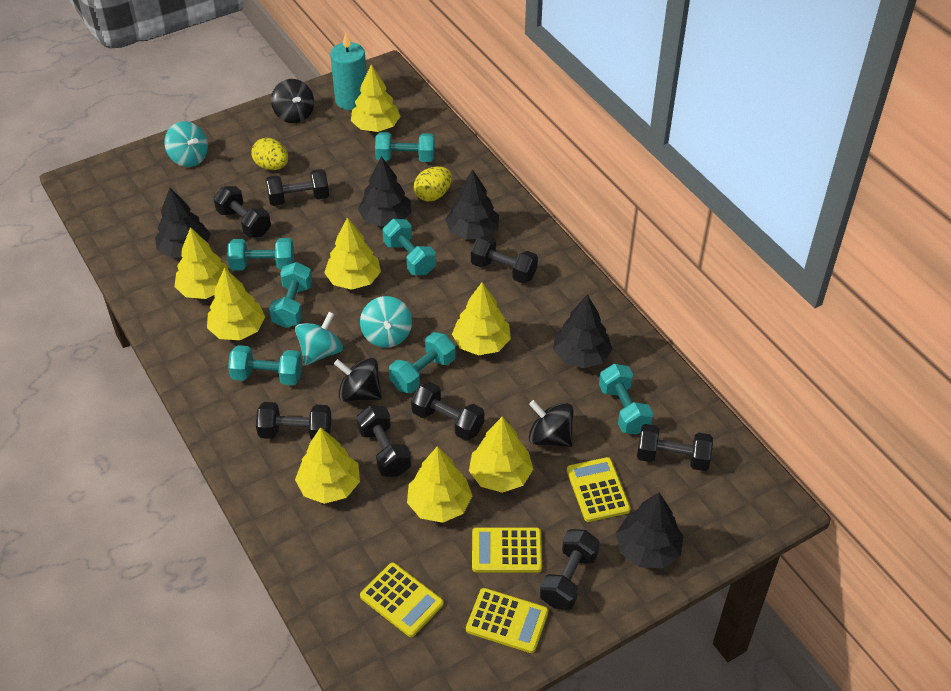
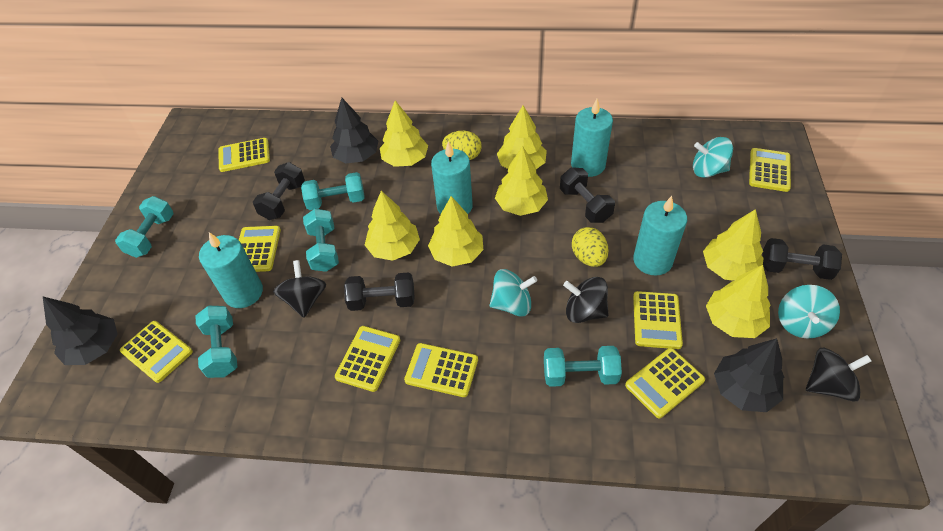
black dumbbell: [214,186,271,238] [256,402,332,439] [266,169,329,206] [356,406,412,477] [411,382,484,441] [471,235,538,283] [540,529,600,610] [637,424,713,471] = 8 -> [253,162,305,220] [344,272,415,311] [560,167,615,223] [762,238,842,280] = 4
black tree: [155,188,210,258] [358,156,411,226] [445,169,499,240] [553,295,613,368] [616,492,684,568] = 5 -> [43,297,118,365] [330,98,378,163] [714,338,784,412] = 3
turquoise candle: [330,32,367,110] = 1 -> [199,232,263,308] [431,141,473,214] [571,99,613,177] [633,196,687,276] = 4
turquoise dumbbell: [228,238,294,271] [228,345,302,385] [269,262,312,328] [375,132,435,162] [382,219,436,275] [389,332,456,393] [599,364,653,434] = 7 -> [115,196,174,258] [195,306,238,378] [301,172,364,210] [303,209,339,272] [544,346,622,387] = 5
yellow calculator: [360,563,444,637] [466,588,549,653] [472,527,542,573] [567,457,631,522] = 4 -> [120,321,193,383] [219,138,270,172] [239,226,281,272] [335,326,400,392] [404,343,478,397] [625,348,705,418] [633,291,683,349] [749,148,791,192] = 8
yellow tree: [174,227,229,299] [207,268,265,340] [295,427,360,504] [324,218,381,290] [351,65,401,132] [407,446,473,523] [452,282,511,356] [469,416,533,493] = 8 -> [365,191,420,261] [380,100,428,167] [428,196,483,267] [495,146,548,216] [497,105,547,169] [703,209,764,281] [706,265,770,338] = 7

